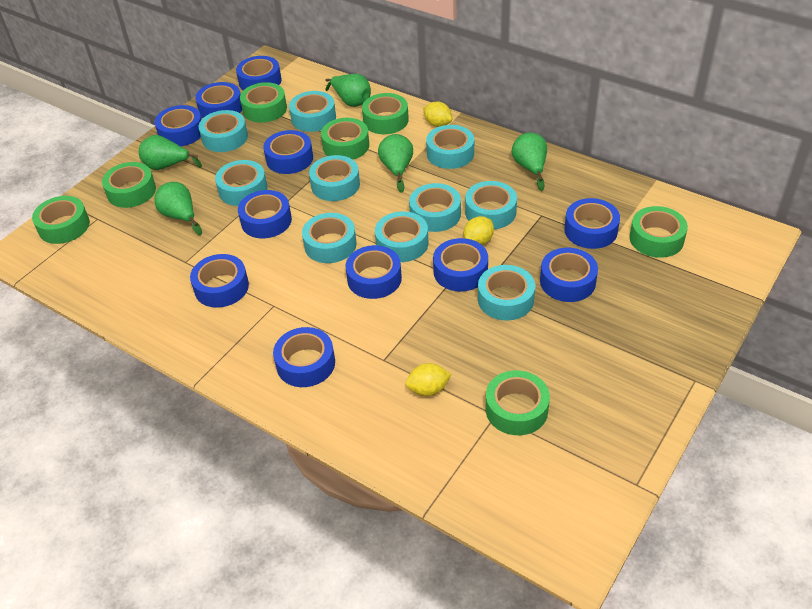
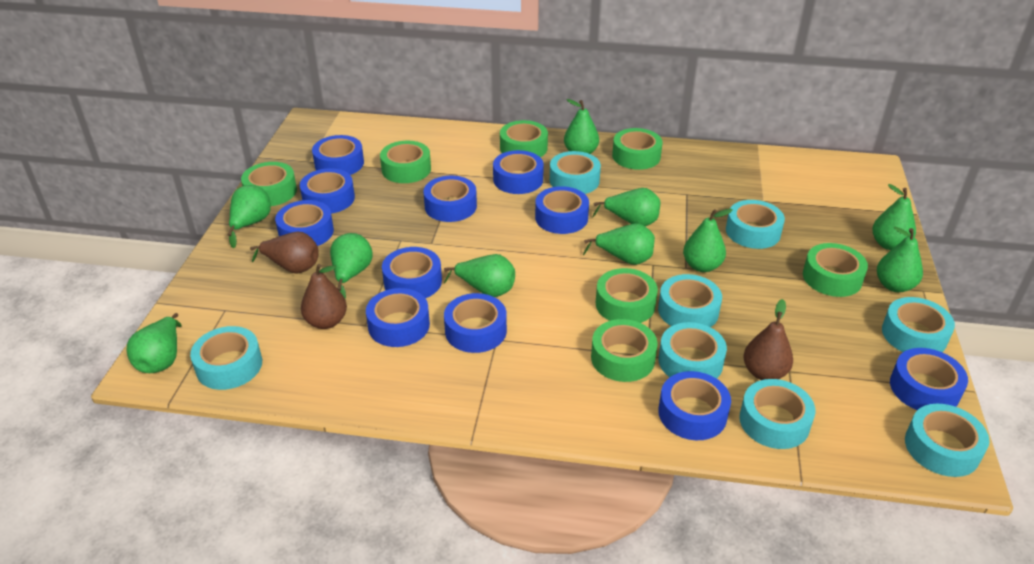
brown pear: none = 0 -> [250,232,319,274] [301,264,347,329] [743,299,793,380] = 3
green pear: [139,135,202,170] [154,182,202,235] [325,74,371,107] [378,134,413,193] [512,132,547,191] = 5 -> [127,313,181,373] [227,185,271,249] [330,233,373,299] [444,254,515,297] [564,99,599,154] [583,223,655,265] [592,188,660,226] [683,209,733,272] [872,184,916,250] [877,227,923,292] = 10
turquoise tape: [199,110,248,152] [215,160,267,206] [289,91,336,132] [302,213,357,263] [309,155,360,201] [375,211,428,262] [409,183,461,232] [426,125,474,169] [465,181,517,229] [478,265,535,321] = 10 -> [190,326,262,390] [550,151,601,194] [658,274,722,327] [659,322,727,379] [726,200,785,249] [740,379,815,449] [882,297,955,352] [905,404,989,477] = 8
yellow lemon: [405,363,451,396] [423,101,452,127] [464,216,494,245] = 3 -> none = 0

